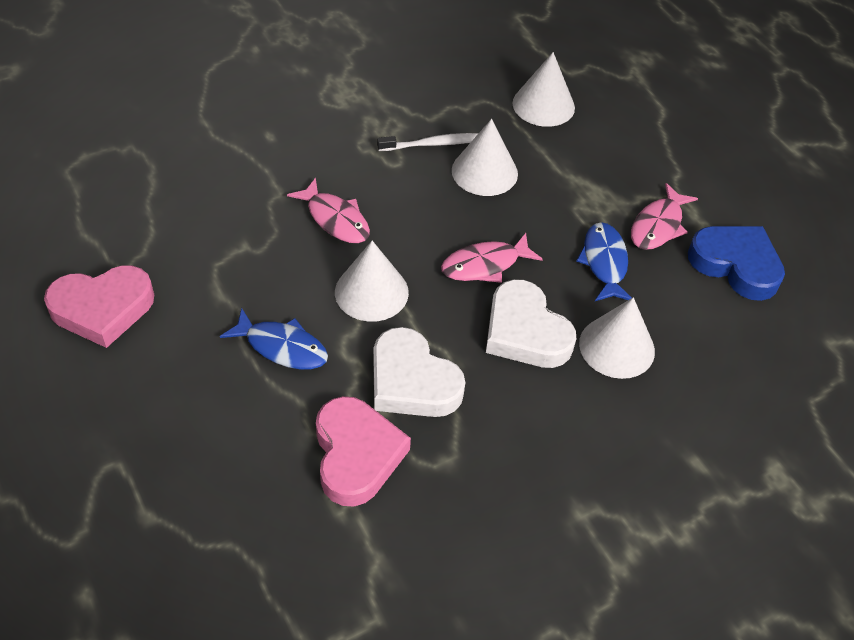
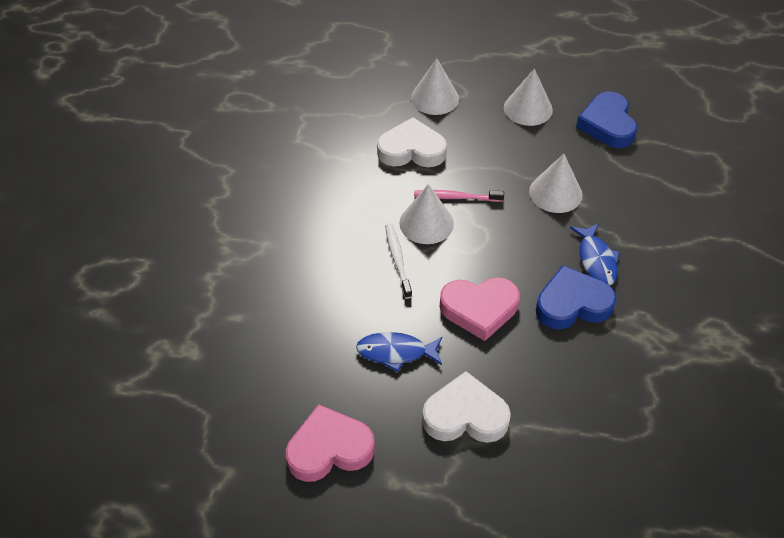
blue heart: [688,226,785,301] = 1 -> [536,265,616,329] [576,91,637,148] = 2
pink fish: [287,178,370,243] [441,233,543,283] [631,183,698,250] = 3 -> none = 0
pink toothbrush: none = 0 -> [414,190,504,202] = 1

